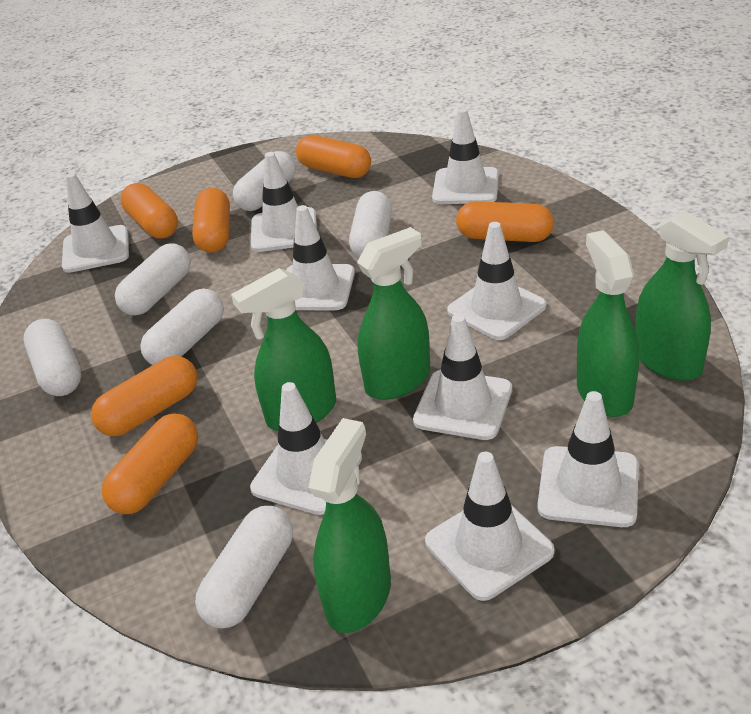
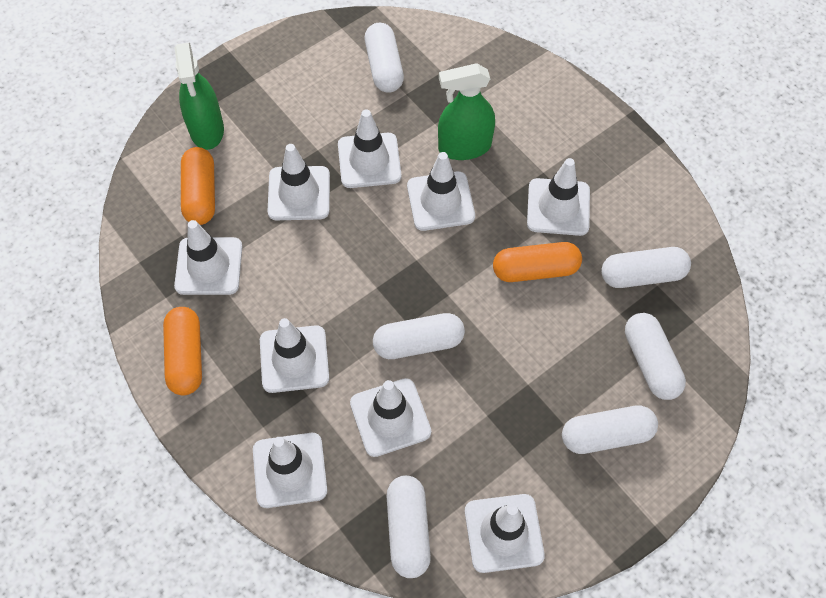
green spray bottle: [231,268,336,431] [308,418,391,633] [357,227,430,400] [577,230,639,417] [635,210,729,381] = 5 -> [174,42,224,150] [438,63,495,160] = 2
orange capsule: [91,356,197,436] [102,413,198,514] [120,183,178,239] [192,188,230,253] [296,135,371,178] [456,201,554,242] = 6 -> [163,307,202,395] [181,147,215,225] [493,242,582,282] = 3

